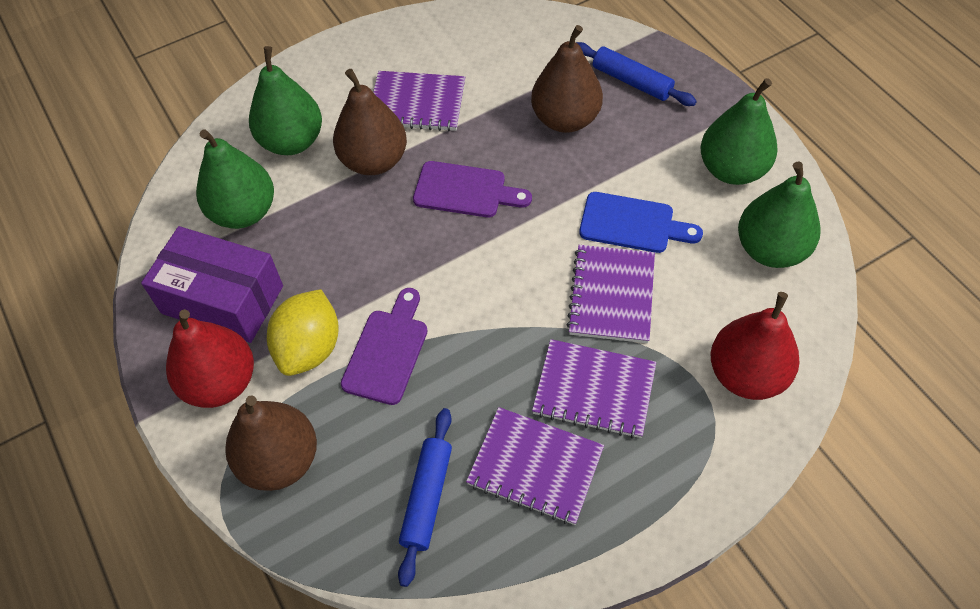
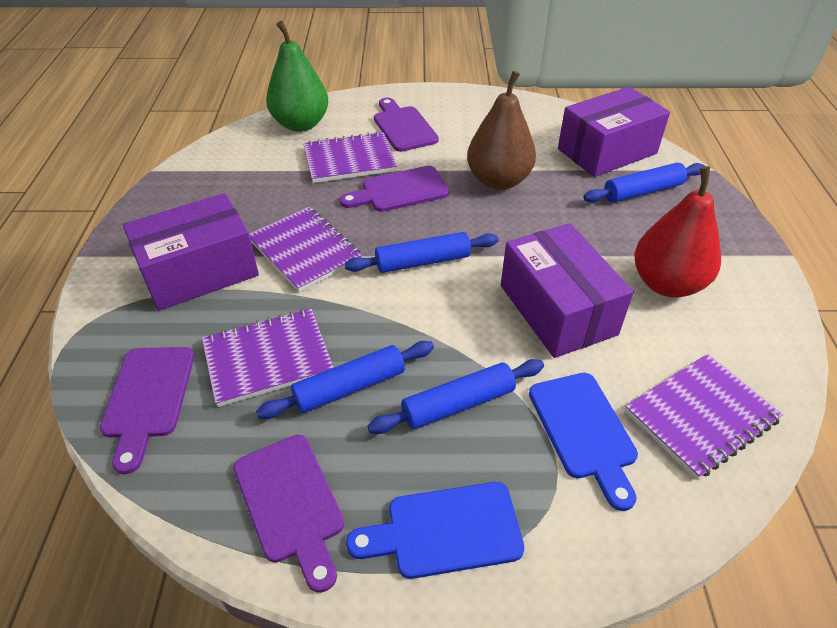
blue cutting board: [579,192,703,253] = 1 -> [346,482,524,579] [529,373,638,511] = 2
blue rolling pin: [398,408,452,587] [576,42,697,106] = 2 -> [256,341,434,419] [345,232,499,273] [367,359,544,434] [583,163,705,202] = 4
brown pear: [225,395,317,491] [333,69,407,175] [531,25,603,133] = 3 -> [467,71,536,190] = 1
green pear: [196,129,274,229] [249,46,322,155] [700,78,778,185] [738,161,821,268] = 4 -> [266,21,328,132] = 1
purple box: [141,226,283,343] = 1 -> [123,193,259,311] [501,223,634,358] [558,87,670,177] = 3
purple cutting board: [341,288,428,405] [413,161,532,217] = 2 -> [100,347,194,474] [234,435,344,593] [339,166,449,212] [374,98,439,152] = 4
red pear: [166,309,254,408] [711,292,800,400] = 2 -> [635,166,721,298] = 1
yellow lemon: [267,289,339,376] = 1 -> none = 0

